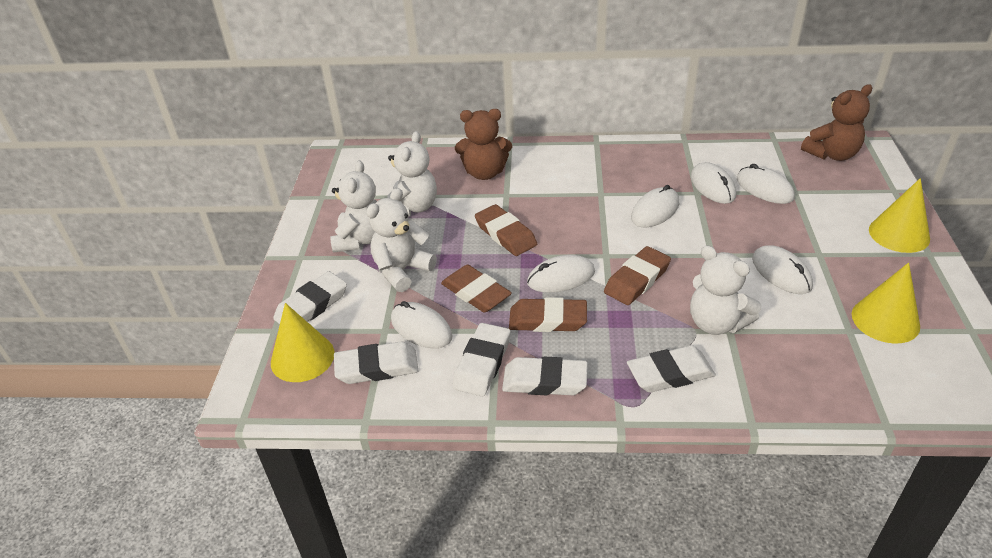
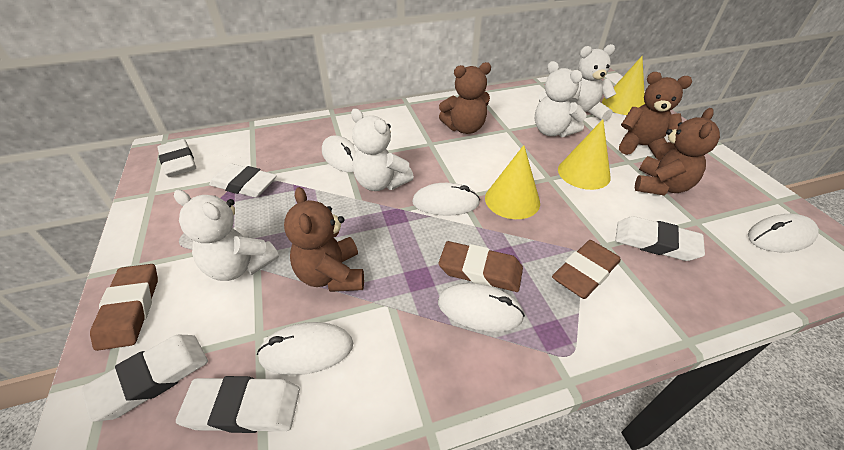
brown eraser: [441,265,512,313] [475,204,537,256] [509,297,587,332] [604,246,671,305] = 4 -> [90,264,158,351] [438,241,523,292] [552,240,621,299] = 3
brown teddy bear: [455,109,512,180] [801,84,872,161] = 2 -> [284,187,364,292] [439,62,491,134] [619,72,692,161] [635,108,720,196] = 4
white mouse: [391,301,453,348] [527,255,595,292] [631,185,679,227] [691,162,736,204] [737,164,795,204] [752,245,813,294] = 6 -> [257,322,353,375] [322,135,356,172] [412,183,480,216] [438,283,525,332] [748,214,819,253] = 5

